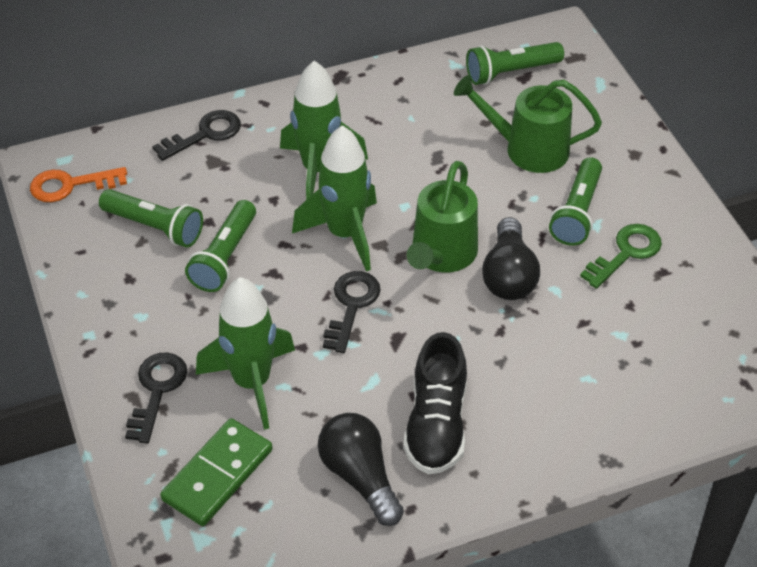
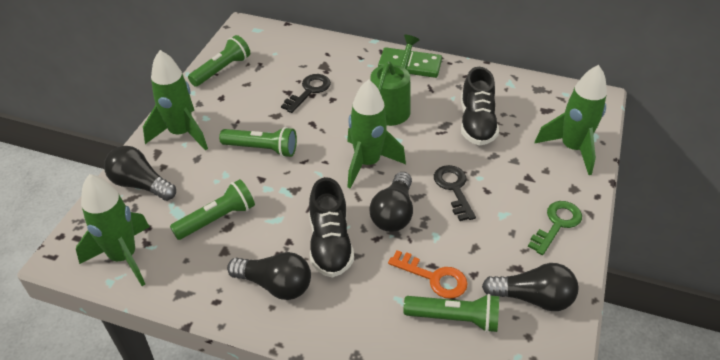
black key: [125,352,188,443] [152,110,241,161] [323,271,381,353] = 3 -> [281,74,331,113] [434,165,476,221] = 2
black light bulb: [318,413,404,526] [482,217,540,300] = 2 -> [104,146,176,201] [227,252,311,300] [369,172,413,232] [482,263,579,311] = 4
black shoe: [403,332,467,474] = 1 -> [309,177,354,278] [461,67,499,146] = 2
green rocket: [196,277,295,430] [280,61,368,200] [292,125,377,272] = 3 -> [76,174,150,286] [143,50,208,151] [347,79,406,189] [535,65,607,175] = 4
green watering can: [407,161,478,272] [454,75,602,173] = 2 -> [370,35,419,126] = 1

